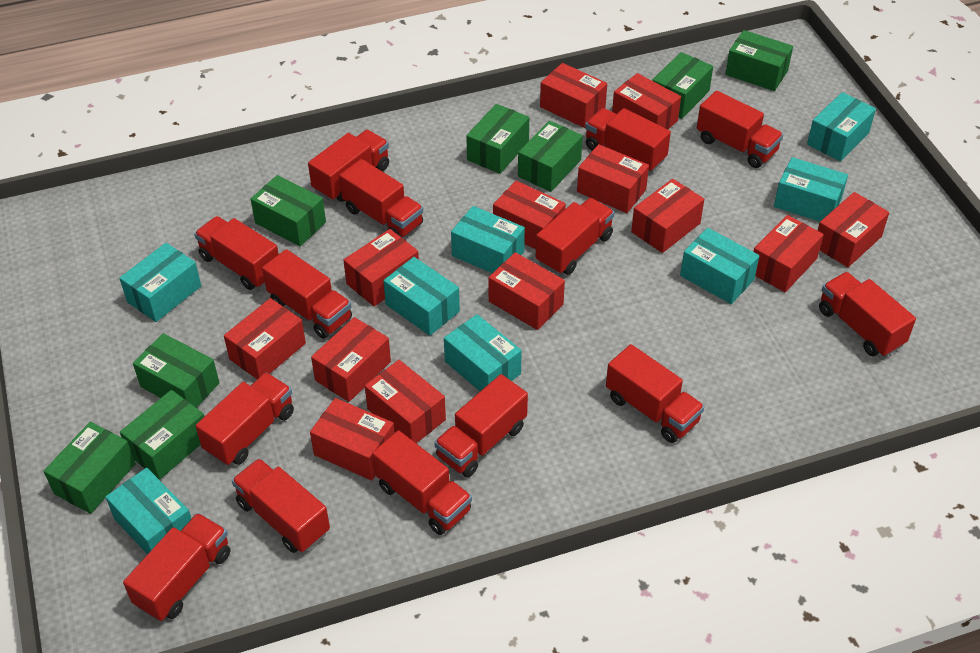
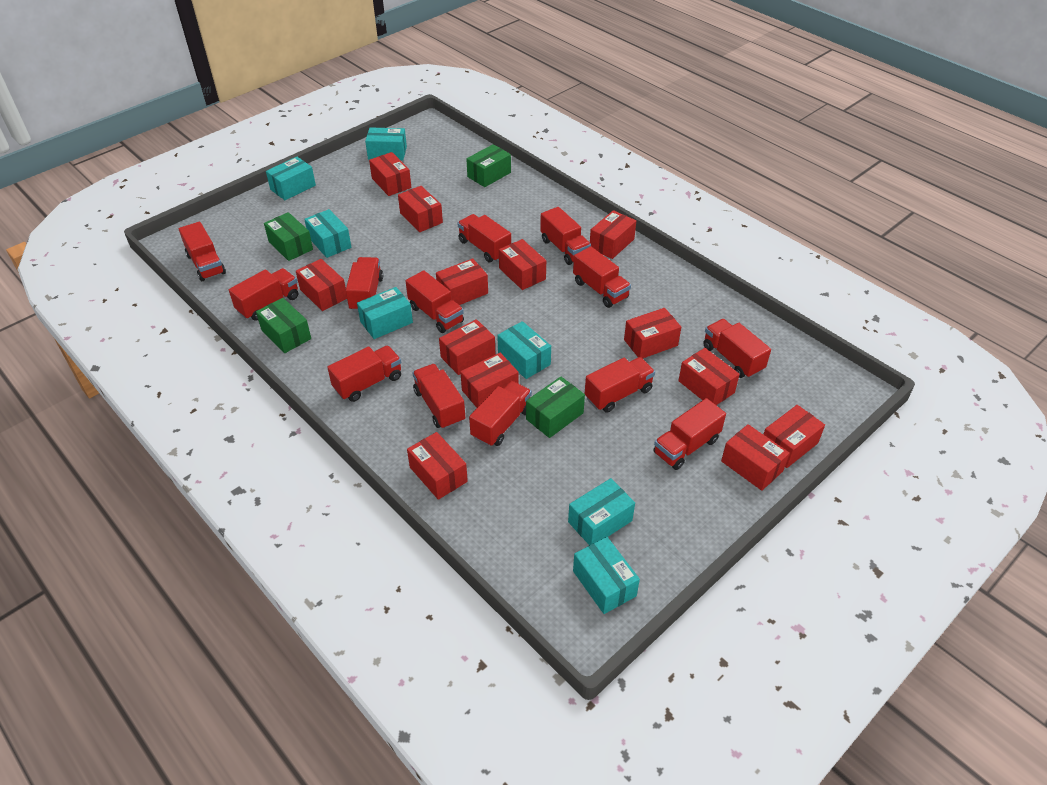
green box: [44,422,136,514] [120,390,204,480] [133,333,219,408] [251,175,326,246] [466,104,529,174] [518,121,583,192] [652,52,713,119] [725,30,793,91] = 8 -> [256,298,311,353] [264,212,313,261] [466,144,511,187] [526,377,585,438] = 4
red truck: [123,513,230,621] [194,216,279,290] [196,373,294,466] [232,458,330,553] [262,249,352,339] [308,130,389,202] [339,159,423,237] [372,430,472,535] [434,374,528,477] [536,198,614,275] [585,108,671,172] [606,344,704,443] [697,91,783,168] [819,272,916,357] = 14 -> [179,221,226,281] [229,268,298,321] [327,346,401,402] [346,257,383,311] [406,270,464,333] [412,364,465,429] [458,214,511,262] [469,381,532,447] [540,207,591,265] [573,247,631,308] [585,357,655,413] [653,398,726,470] [703,319,771,378] = 13
turquoise box: [106,468,192,554] [119,243,201,322] [383,257,460,336] [444,314,522,391] [451,206,525,273] [680,228,759,304] [774,157,848,222] [807,92,876,162] = 8 -> [266,157,316,200] [304,209,351,258] [357,287,413,339] [365,127,407,160] [497,321,551,379] [568,478,635,545] [573,537,640,614] = 7

